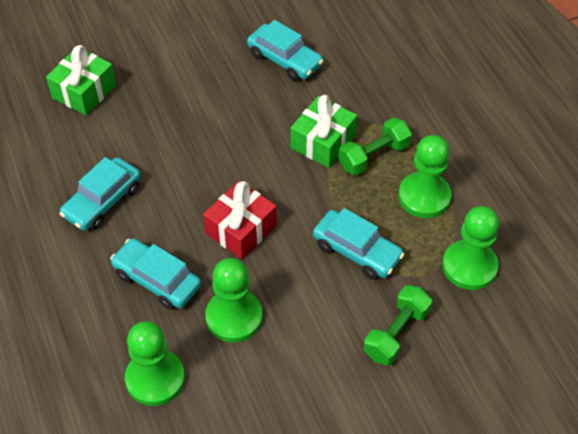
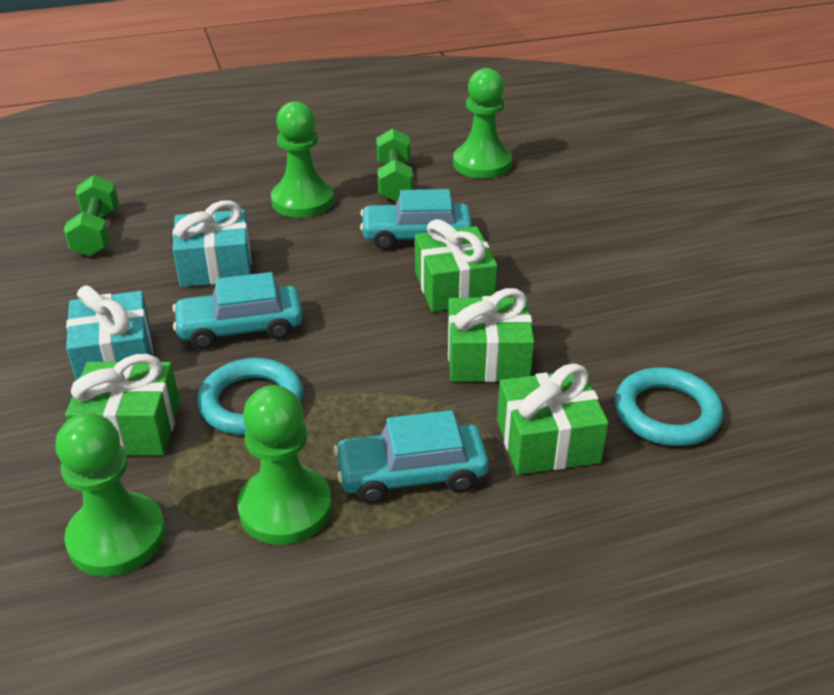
green gift: [46,45,116,115] [291,95,357,168] = 2 -> [65,354,180,455] [415,219,498,312] [448,288,534,382] [497,364,609,475] = 4
red gift: [203,181,277,259] = 1 -> none = 0
turquoise car: [59,157,141,231] [110,238,201,310] [247,20,324,81] [313,208,405,279] = 4 -> [172,272,303,349] [334,410,489,503] [360,189,472,250] = 3
turquoise gift: none = 0 -> [66,285,153,380] [173,200,252,287] = 2
turquoise ring: none = 0 -> [197,358,303,435] [615,367,724,446] = 2

